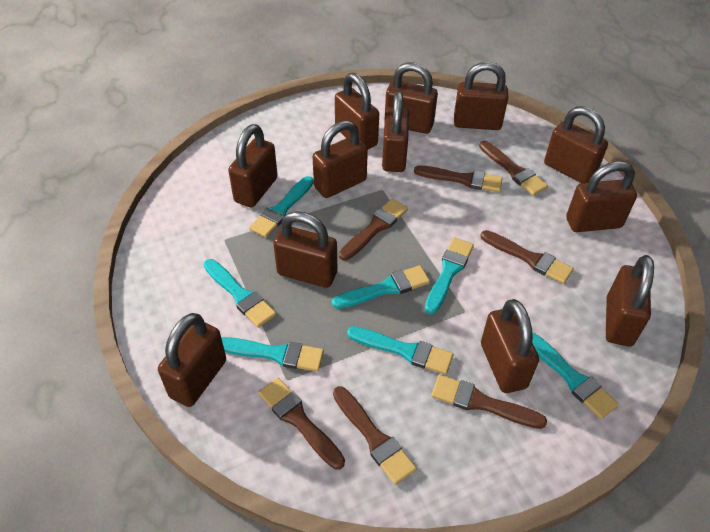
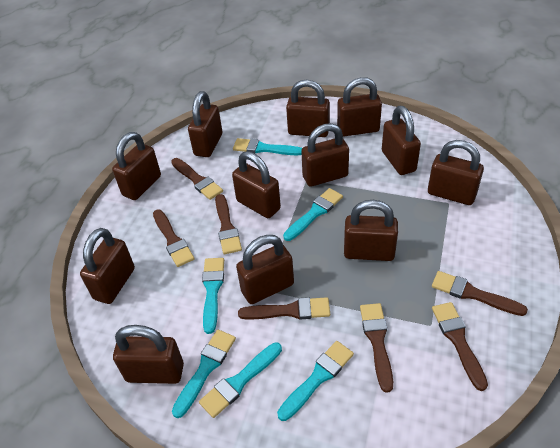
turquoise brush: [204,259,276,328] [221,337,324,372] [249,176,314,238] [332,265,430,309] [347,326,453,375] [425,237,474,314] [532,332,619,419] = 7 -> [172,330,236,418] [199,342,282,418] [202,258,224,334] [233,138,302,156] [277,341,354,421] [283,188,343,241] = 6

